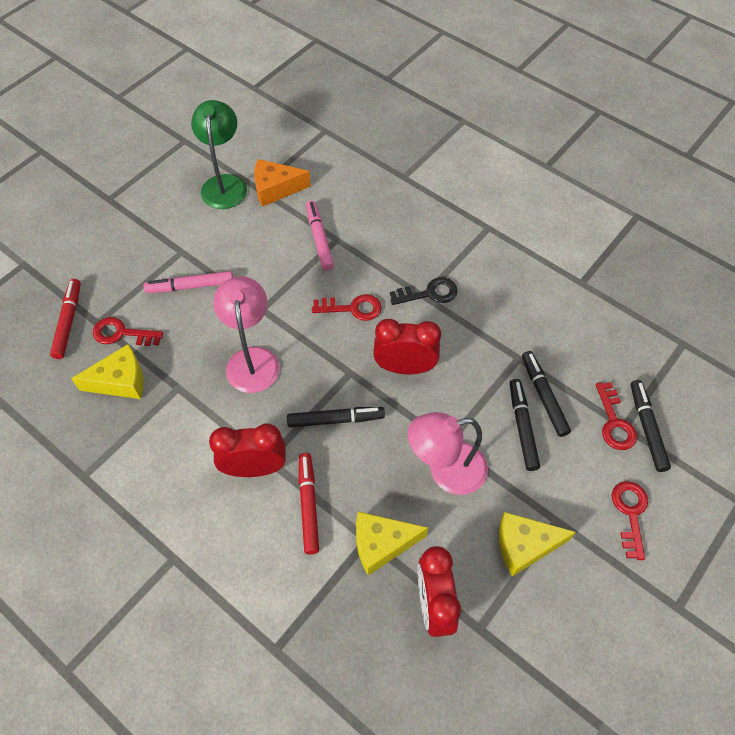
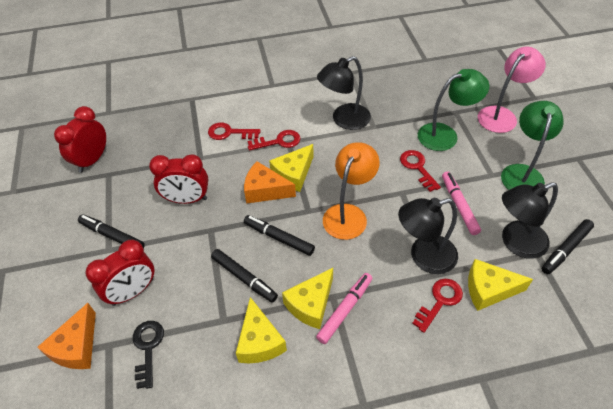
black lamp: none = 0 -> [317,56,371,130] [398,198,458,274] [502,182,558,259] = 3
green lamp: [191,100,247,209] = 1 -> [418,69,489,151] [501,101,563,190] = 2
orange cheese: [254,159,311,207] = 1 -> [37,303,96,369] [244,161,296,204] = 2
orange lamp: none = 0 -> [323,142,380,240] = 1
pink lamp: [213,276,280,393] [408,412,488,495] = 2 -> [478,47,546,133] = 1
red marker: [50,279,81,359] [299,453,319,554] = 2 -> none = 0
yellow cheese: [71,344,144,399] [356,512,428,576] [499,512,576,577] = 3 -> [236,297,287,363] [269,144,314,192] [282,268,333,329] [468,259,533,311] = 4

